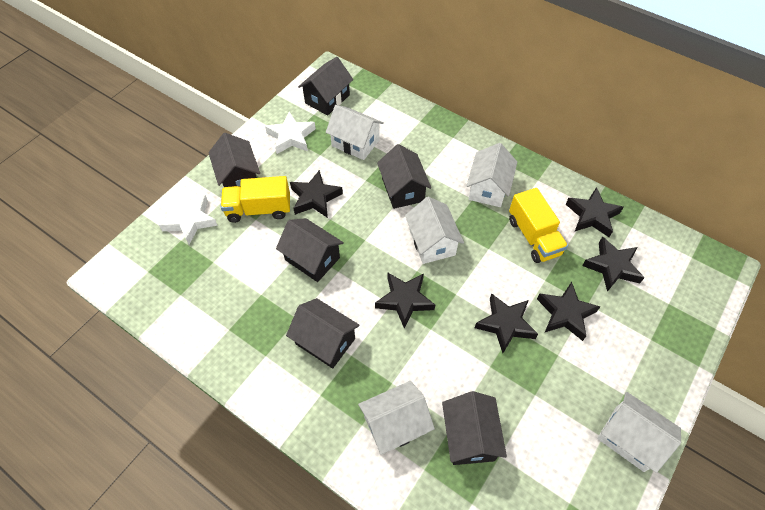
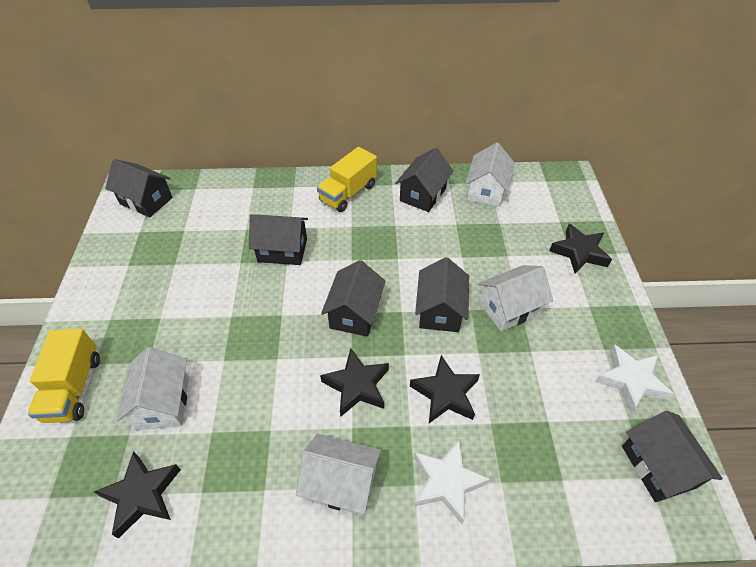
black star: [290,170,343,218] [375,273,435,329] [475,293,538,353] [537,282,600,341] [566,187,624,237] [582,237,644,292] = 6 -> [94,451,181,539] [320,348,389,416] [410,355,480,423] [549,224,612,274] = 4
white house: [326,105,383,160] [358,381,435,455] [405,197,464,264] [466,143,517,207] [597,392,681,473] = 5 -> [116,347,189,430] [296,434,381,516] [465,143,515,207] [478,265,553,331] = 4

